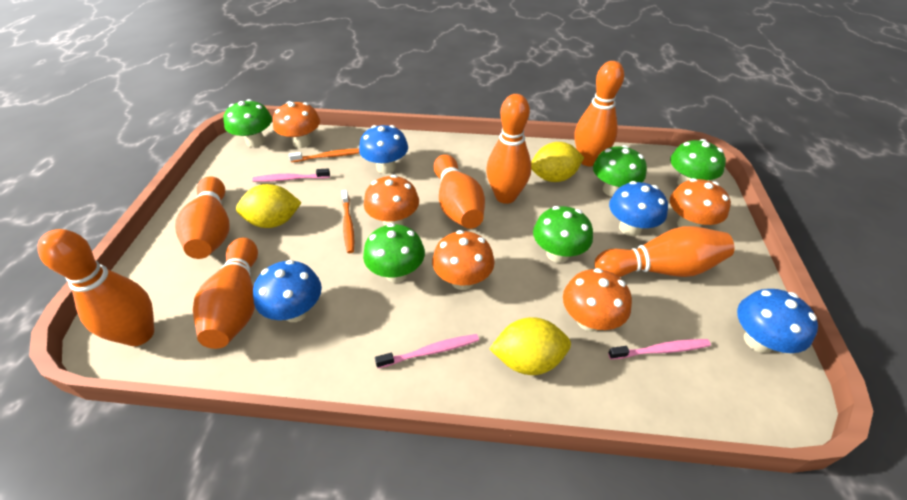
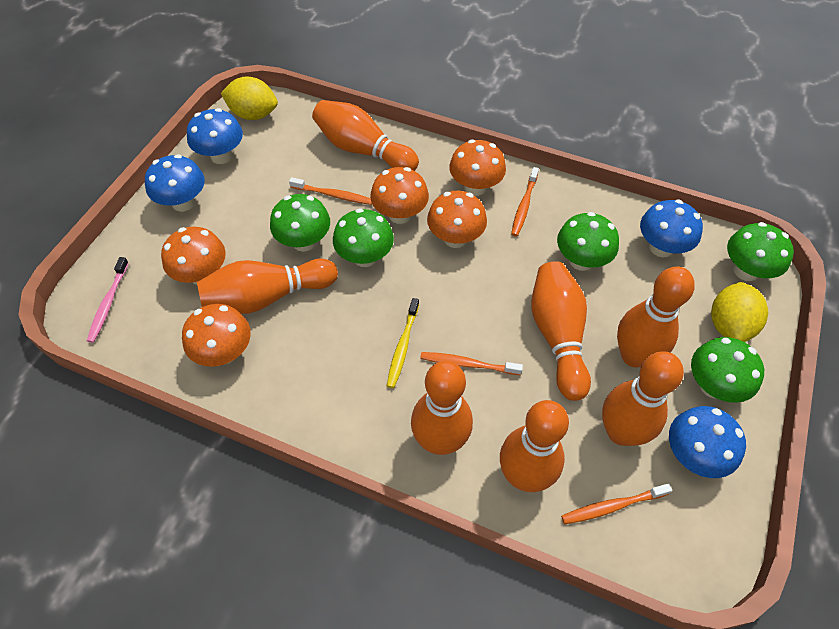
orange toothbrush: [289,148,359,162] [341,190,354,253] = 2 -> [289,177,372,205] [420,352,523,375] [511,167,539,237] [561,483,672,524] = 4
pink toothbrush: [252,169,330,182] [375,334,479,368] [608,339,711,360] = 3 -> [87,257,129,343] = 1
yellow lemon: [236,184,302,228] [489,317,571,375] [531,142,584,182] = 3 -> [221,76,278,120] [711,282,768,342] = 2
yellow toothbrush: none = 0 -> [387,298,419,388] = 1

